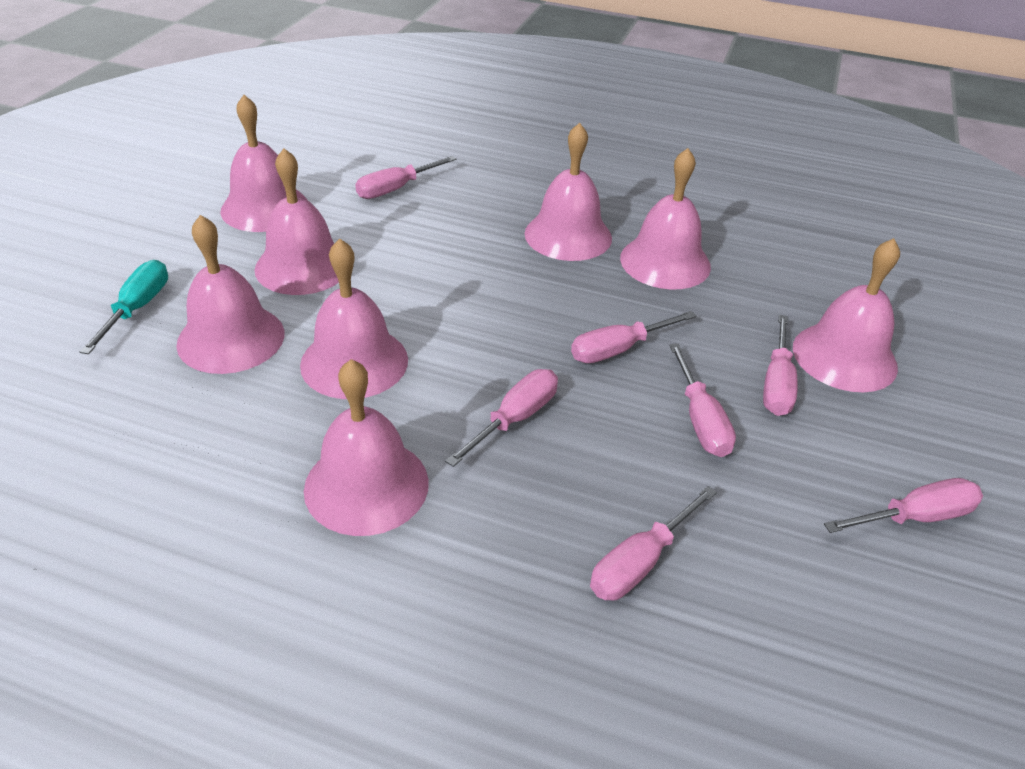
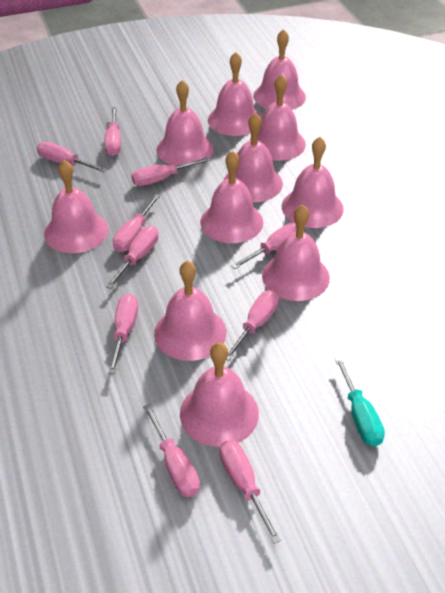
pink bell: [176,215,284,374] [220,95,307,232] [255,148,339,295] [300,238,408,399] [304,359,429,536] [525,123,612,261] [620,148,711,290] [793,238,900,392] = 8 -> [44,160,108,253] [154,261,227,361] [156,80,214,166] [180,342,259,447] [200,151,263,243] [208,52,262,136] [223,113,283,202] [250,74,306,161] [253,29,306,110] [262,204,330,301] [282,137,344,228] = 11
pink screwdriver: [355,156,456,199] [445,369,558,467] [571,311,696,363] [590,486,717,601] [669,343,736,457] [763,315,798,416] [824,478,983,533] = 7 -> [37,142,107,173] [104,107,121,156] [106,226,158,289] [108,294,138,374] [113,194,160,252] [131,157,210,186] [143,404,200,497] [219,440,281,544] [226,290,279,361] [231,222,304,269] = 10

